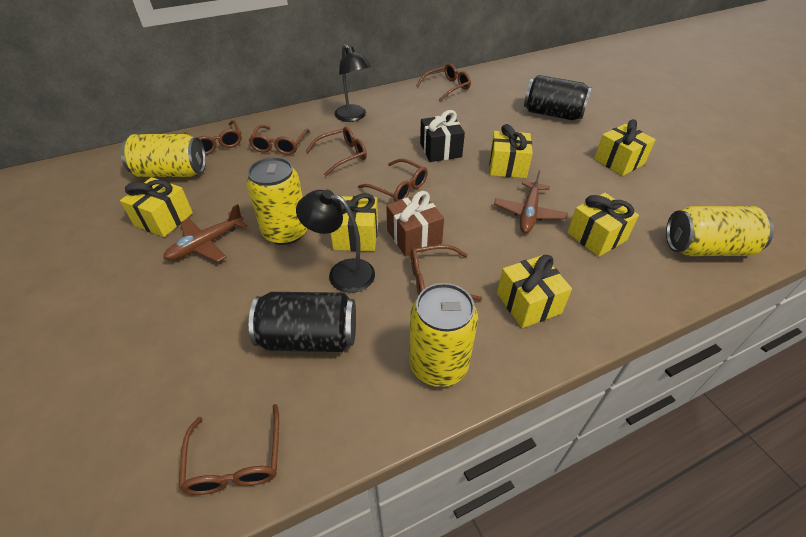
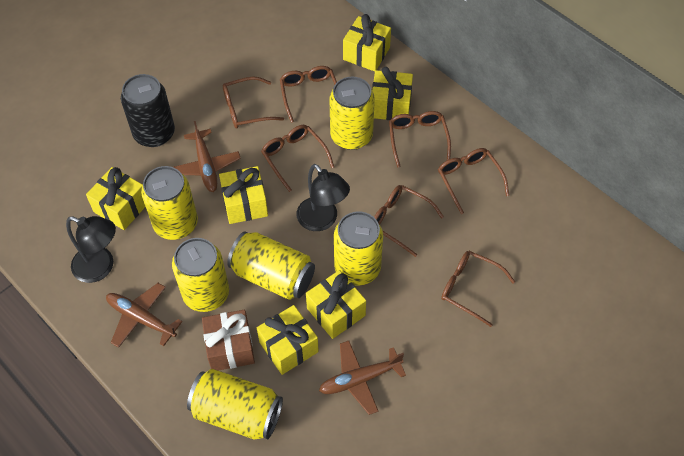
black can: [249,292,356,352] [524,75,592,120] = 2 -> [121,74,175,147] = 1
black gift: [420,110,465,162] = 1 -> none = 0
brown plane: [163,204,248,262] [494,170,568,233] = 2 -> [106,283,182,348] [173,121,241,192] [319,341,406,415] = 3
yellow can: [121,134,206,177] [246,157,307,245] [409,283,478,387] [666,206,774,256] = 4 -> [141,166,198,240] [172,238,229,312] [187,369,283,440] [227,231,315,300] [329,77,375,150] [334,211,383,286] = 6

